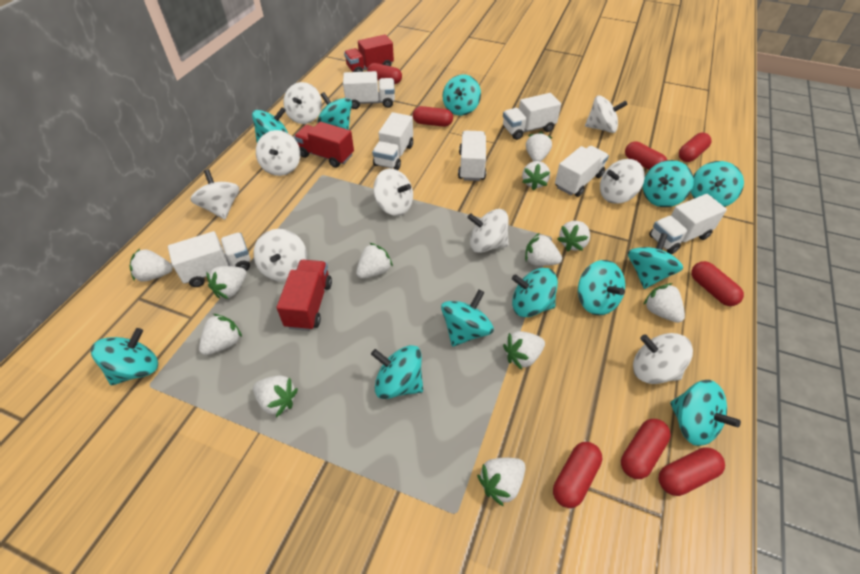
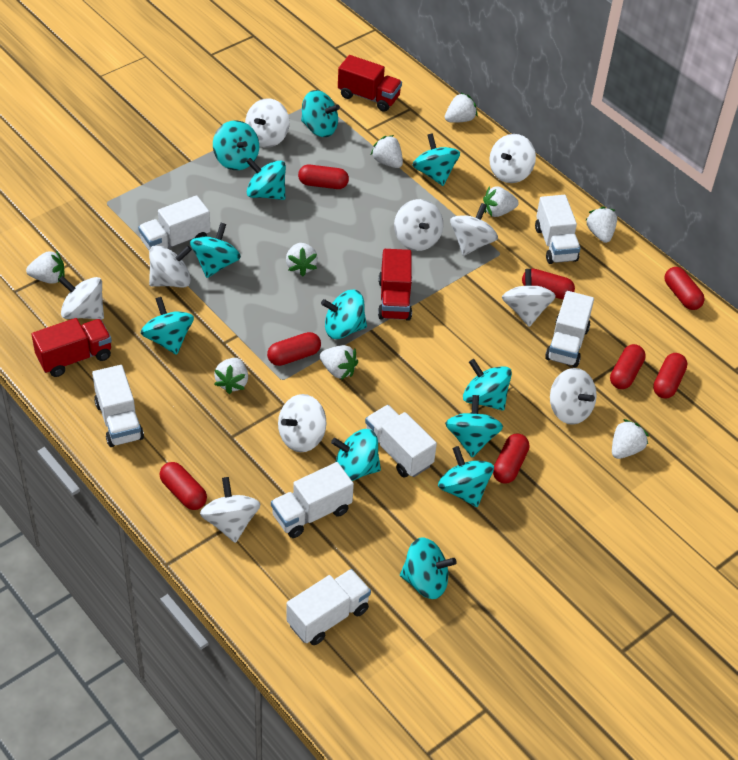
white spinning top: [190,169,239,220] [253,229,307,282] [256,130,300,176] [283,82,322,124] [373,169,413,216] [467,209,509,253] [585,95,628,133] [600,159,645,204] [633,333,693,384] = 9 -> [59,276,104,319] [149,245,192,288] [200,477,260,543] [245,99,290,148] [278,394,326,452] [394,199,443,251] [450,203,498,256] [489,134,536,183] [502,269,556,327] [550,368,597,425] = 10
white strawberry: [130,248,173,282] [199,314,242,355] [207,266,247,299] [253,375,298,417] [356,243,393,279] [477,458,525,507] [503,331,545,370] [522,161,550,190] [525,233,562,266] [526,132,552,162] [557,221,590,251] [643,283,685,323] = 12 -> [26,251,65,284] [214,358,248,394] [286,243,318,276] [320,345,358,380] [371,135,403,168] [445,92,478,123] [483,186,519,217] [585,206,617,243] [612,419,649,459] = 9

